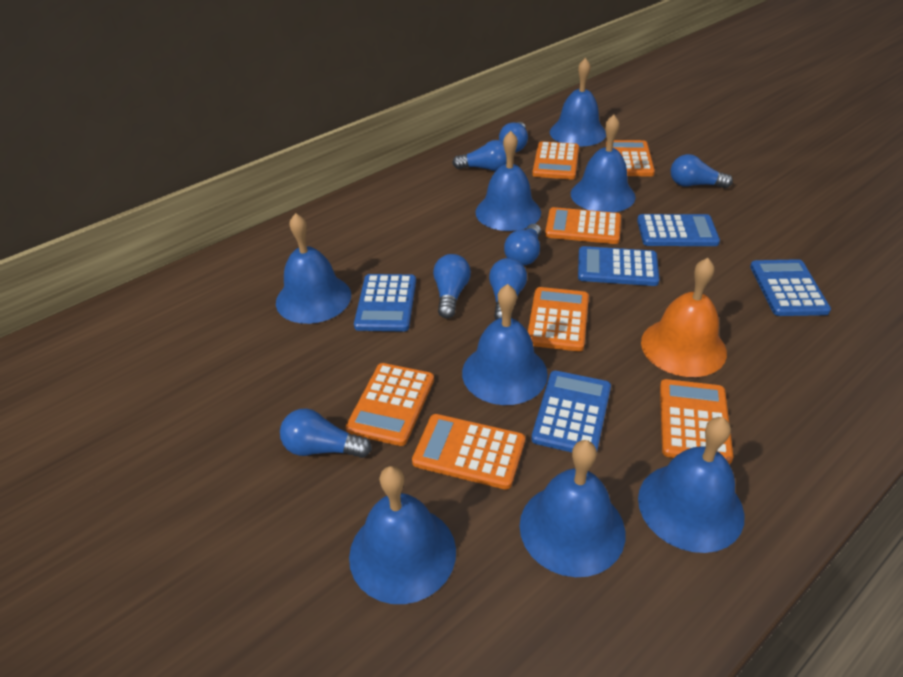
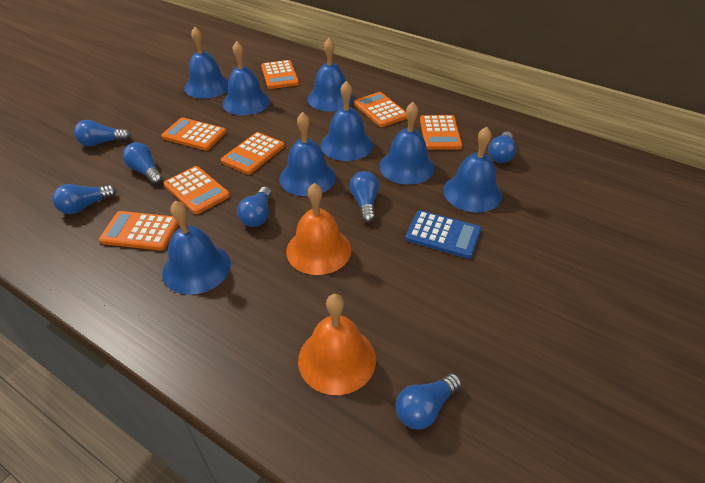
blue calculator: [354,274,416,332] [531,371,611,452] [578,246,660,286] [637,214,720,246] [750,259,831,316] = 5 -> [405,210,481,259] = 1
orange bell: [641,258,727,377] = 1 -> [286,183,351,275] [298,294,376,395] = 2

